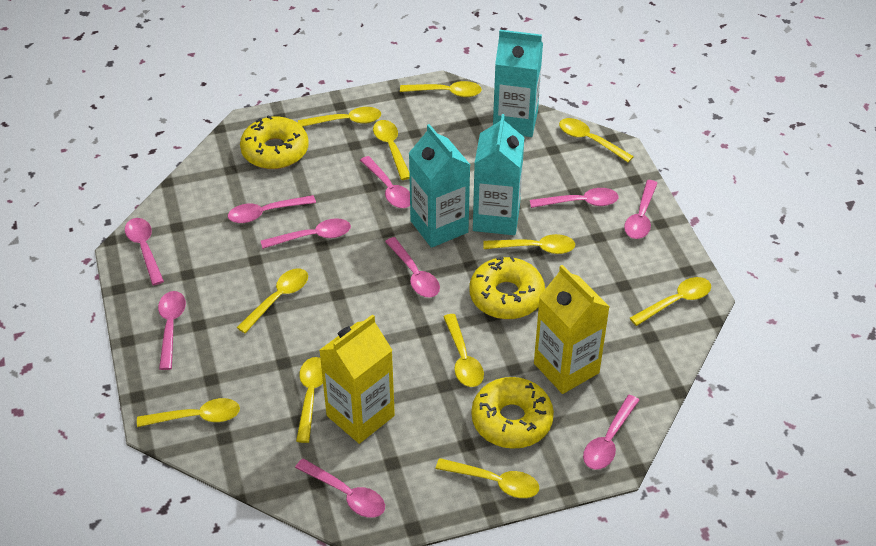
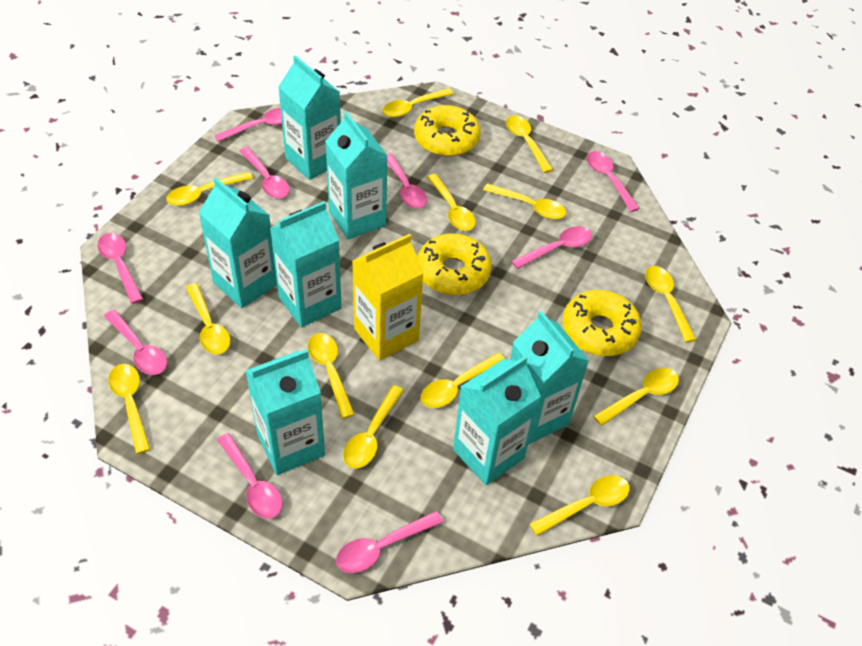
pink spoon: [125,218,164,286] [158,291,186,370] [228,195,316,223] [261,218,351,249] [295,458,385,518] [360,156,410,208] [385,237,440,297] [530,188,619,208] [583,395,640,470] [624,180,657,239] = 10 -> [97,233,143,304] [104,309,167,375] [214,108,282,142] [217,433,283,519] [239,147,290,199] [336,511,443,573] [387,153,427,209] [511,226,592,269] [586,151,640,212] = 9
turquoise carton: [409,124,470,248] [473,114,525,235] [493,30,543,137] = 3 -> [199,178,277,308] [245,349,325,475] [270,201,342,328] [278,55,341,180] [325,111,388,239] [453,356,541,485] [510,311,589,444] = 7
yellow carton: [319,314,395,444] [534,265,610,394] = 2 -> [353,234,424,360] = 1
yellow spoon: [137,398,240,427] [236,268,308,333] [296,357,323,443] [298,107,381,127] [373,120,410,180] [400,81,482,97] [435,458,539,498] [443,314,484,387] [483,234,575,254] [559,118,634,162] [630,277,711,326] = 11 -> [108,364,150,454] [166,172,253,206] [186,283,230,355] [308,333,355,419] [343,385,404,469] [382,88,453,118] [421,353,505,408] [427,174,476,231] [483,183,566,219] [506,115,553,173] [529,475,630,536] [593,368,679,426] [645,266,696,342] = 13

